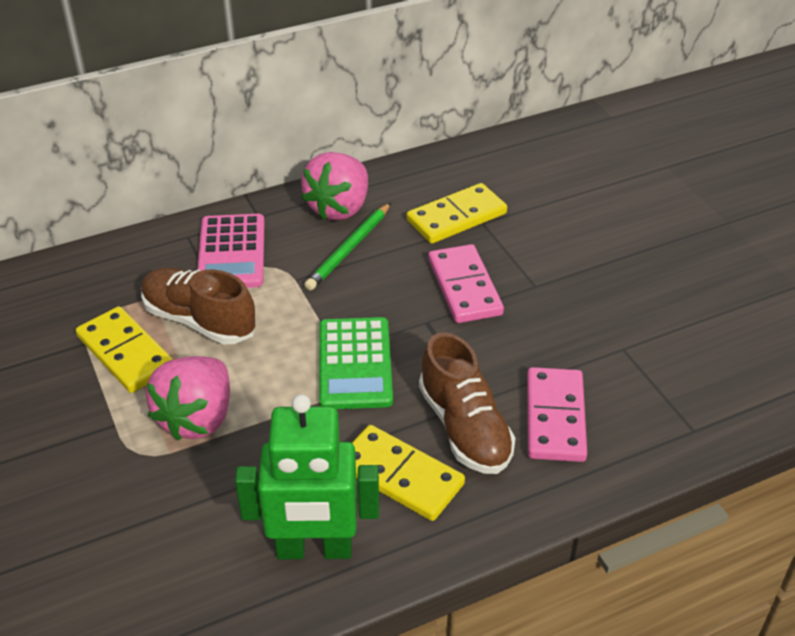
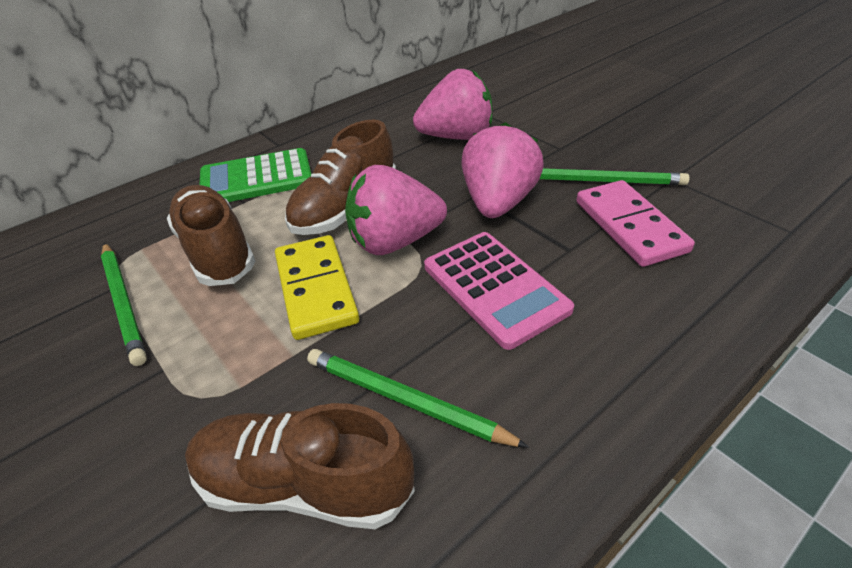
brown shoe: [141,268,257,345] [419,332,515,474] = 2 -> [167,185,255,286] [185,403,415,529] [285,119,396,235] = 3
green pencil: [304,202,391,291] = 1 -> [101,243,147,366] [307,349,529,448] [540,168,690,185] = 3
green robot: [235,394,379,559] = 1 -> none = 0
pink domino: [428,244,504,323] [527,367,587,462] = 2 -> [576,180,695,267] = 1
pink strawberry: [146,356,230,440] [301,152,368,220] = 2 -> [345,165,447,255] [413,69,493,140] [461,122,544,218] = 3
yellow domino: [76,306,173,393] [352,425,465,521] [407,183,507,244] = 3 -> [275,235,359,340] = 1

